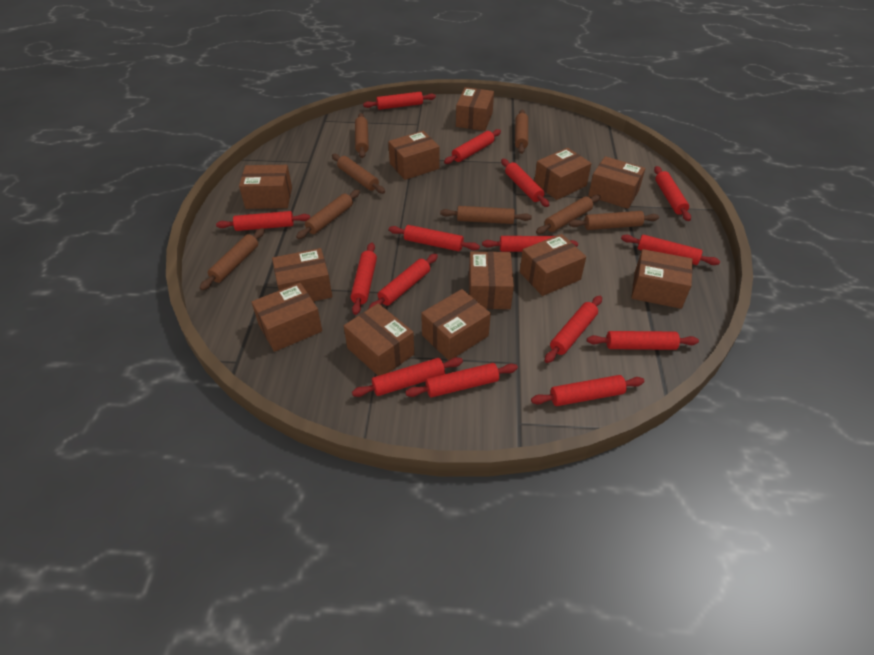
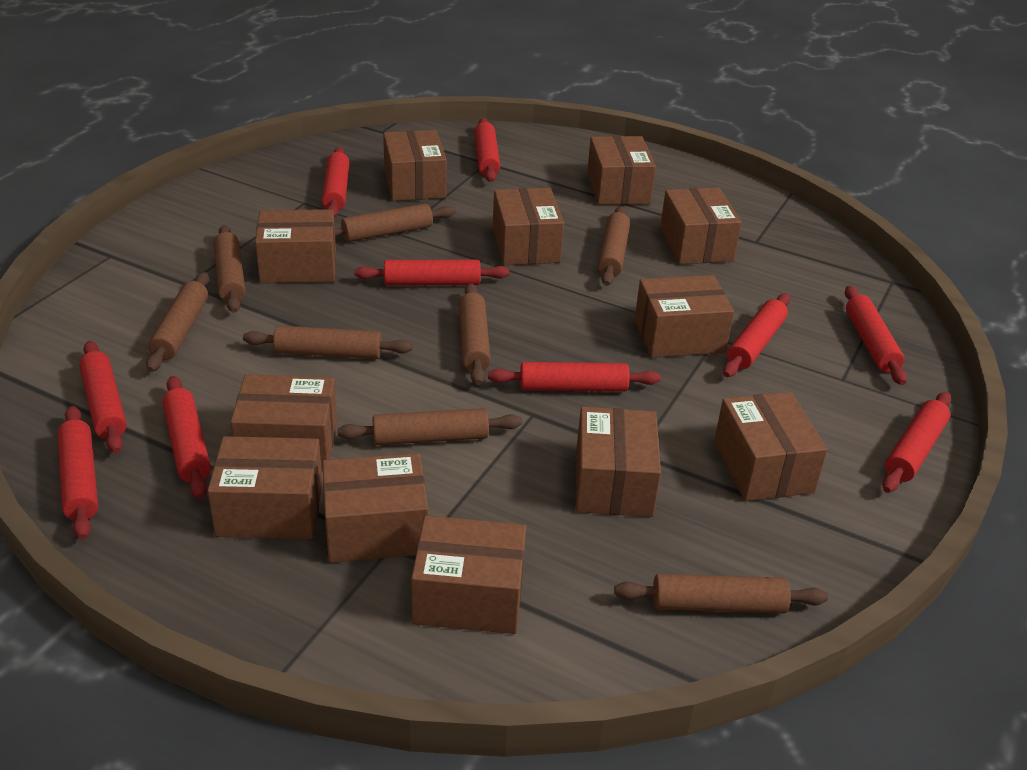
red rolling pin: [216,211,310,231] [351,243,377,315] [352,357,463,397] [363,92,436,110] [369,254,438,309] [389,225,480,251] [405,363,518,397] [444,129,501,164] [482,236,578,252] [501,159,549,207] [531,375,644,406] [545,296,602,363] [587,331,699,350] [621,234,720,265] [654,166,691,221] = 15 -> [58,406,98,540] [79,341,127,453] [162,376,211,499] [322,147,349,217] [354,260,509,286] [474,118,500,182] [488,362,661,392] [723,294,790,377] [845,286,907,385] [882,392,951,493] = 10

